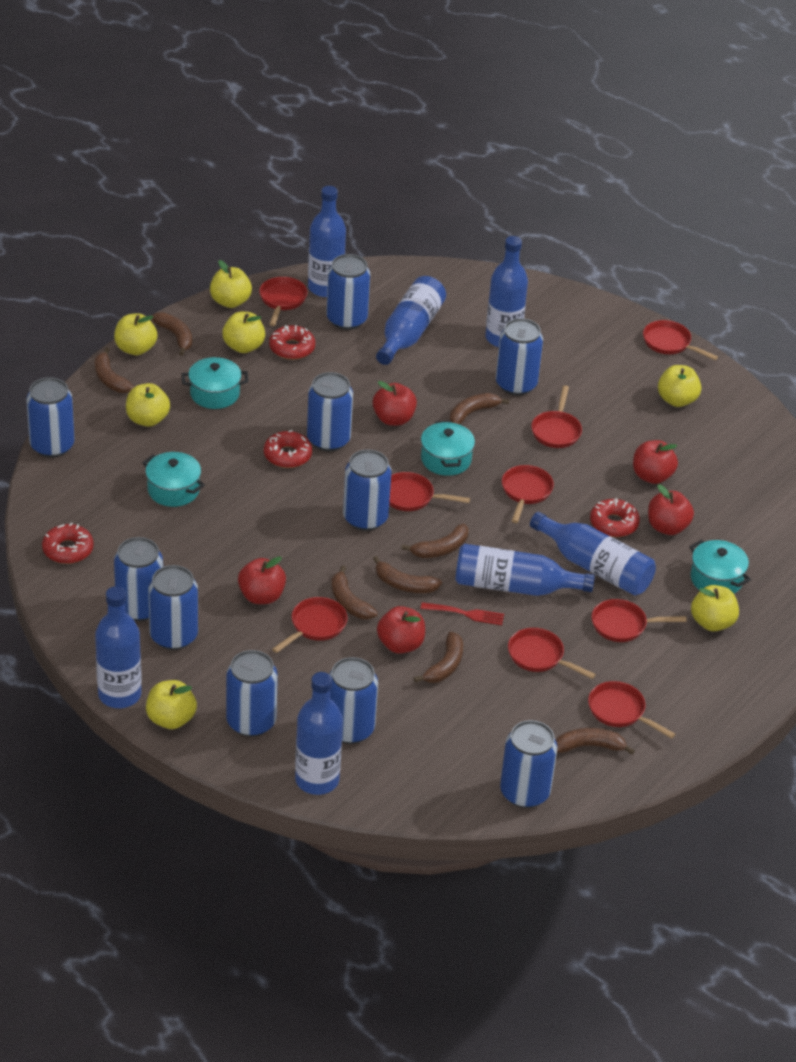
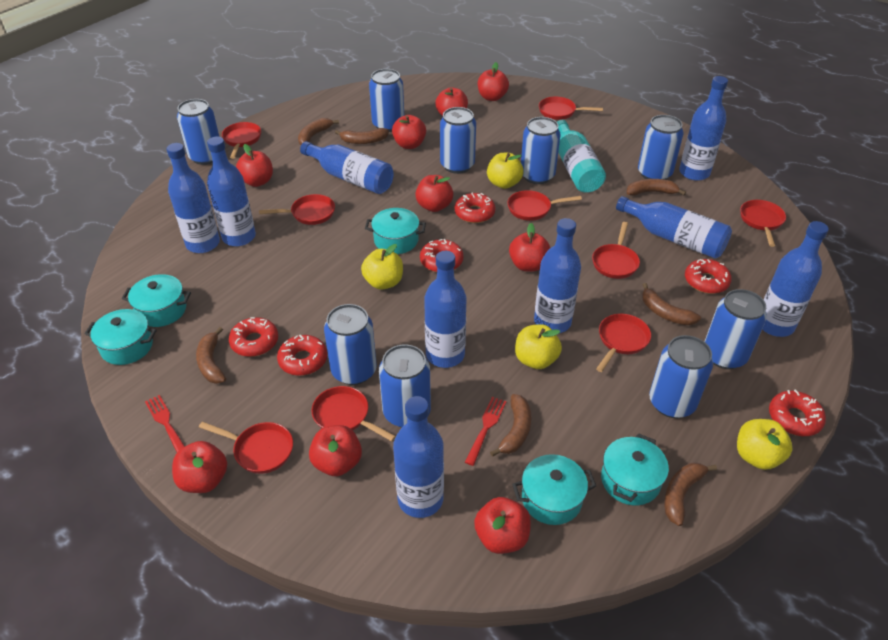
blue bottle: [95,586,142,708] [295,672,343,795] [308,186,346,297] [376,276,446,365] [455,544,595,596] [485,236,528,347] [530,512,656,596] = 7 -> [166,143,220,253] [207,137,256,246] [300,141,394,194] [393,396,444,518] [424,251,466,368] [534,218,581,333] [616,196,732,259] [679,76,728,181] [762,221,829,337] = 9
blue can: [26,377,75,458] [114,537,163,621] [148,565,198,650] [226,650,278,737] [307,372,353,451] [326,254,370,330] [329,657,378,744] [343,449,392,531] [496,318,543,396] [500,720,557,808] = 10 -> [177,99,219,165] [324,304,377,385] [369,69,404,132] [379,344,431,427] [440,107,476,174] [521,117,561,184] [638,115,683,180] [649,335,713,418] [704,289,767,369] = 9
brown banana: [95,347,134,393] [151,312,192,356] [331,565,378,619] [373,556,442,593] [402,524,469,558] [414,632,463,683] [450,393,510,425] [556,728,635,755] = 8 -> [196,327,226,384] [298,118,339,145] [335,128,389,144] [490,394,532,457] [626,179,686,196] [642,283,701,325] [664,463,717,526] = 7
red apple: [238,557,286,604] [373,381,417,426] [377,606,425,654] [633,440,678,484] [648,484,694,535] = 5 -> [172,441,227,493] [236,144,273,187] [309,425,362,476] [392,115,426,149] [415,175,453,212] [435,87,468,116] [474,497,531,554] [478,62,509,101] [509,223,550,272] = 9
red donut: [42,523,94,564] [264,430,312,468] [269,325,315,360] [590,498,640,537] = 4 -> [229,317,278,357] [277,335,327,376] [420,239,464,272] [455,192,495,223] [685,259,732,294] [769,390,826,436] = 6
red fork: [420,602,504,625] = 1 -> [145,395,185,452] [465,397,506,466] = 2
turquoise bottle: none = 0 -> [557,120,606,193] = 1
turquoise pot: [142,452,205,507] [182,357,248,409] [421,421,475,476] [689,540,751,594] = 4 -> [85,309,157,365] [122,274,191,327] [365,208,426,254] [512,454,596,525] [601,433,669,505] = 5
yellow apple: [114,313,158,355] [126,383,170,427] [146,680,197,729] [210,260,252,308] [222,312,265,353] [658,365,701,407] [691,585,739,631] = 7 -> [361,244,403,290] [487,153,524,189] [515,324,562,369] [737,419,793,470] = 4

